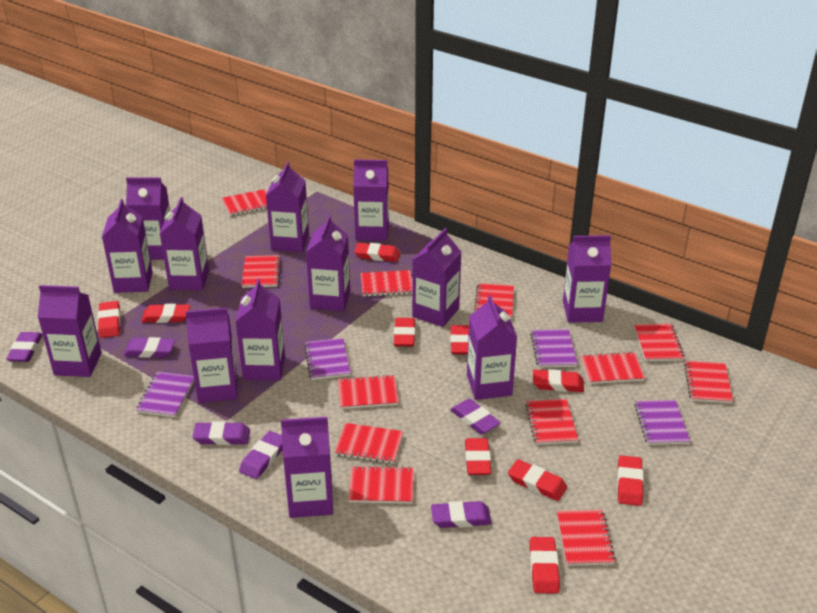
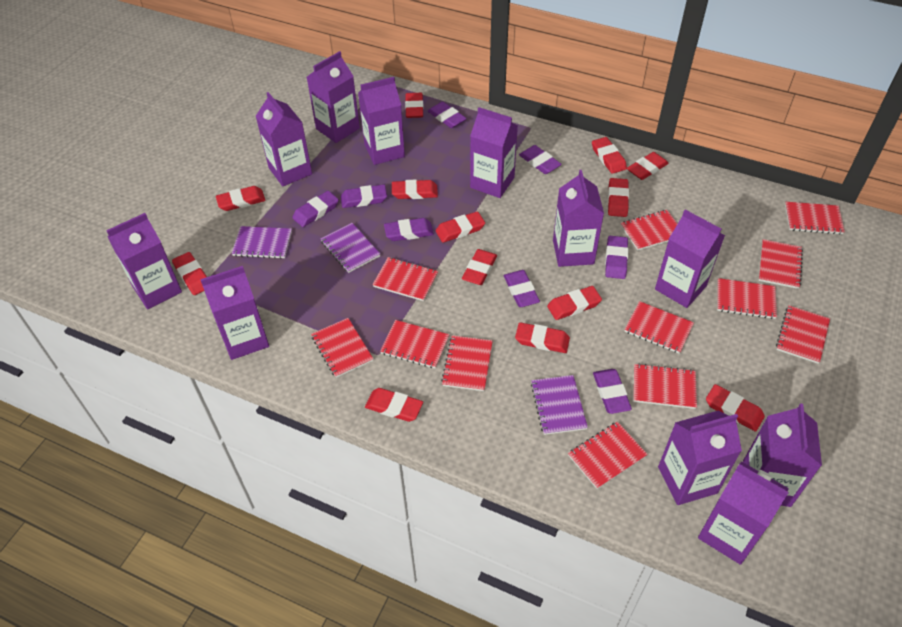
purple carton: [38,285,102,377] [102,199,153,293] [126,177,170,260] [160,197,209,290] [185,308,237,403] [235,279,285,381] [266,162,309,252] [281,417,333,518] [306,215,350,311] [353,159,389,241] [412,228,461,327] [467,295,517,400] [563,235,611,323] = 13 -> [106,213,182,309] [200,266,269,360] [256,92,312,187] [307,51,360,143] [358,77,405,165] [470,107,518,198] [553,170,604,267] [655,210,725,308] [658,411,742,505] [698,461,789,565] [743,403,822,507] = 11
purple eraser: [6,332,43,362] [124,337,175,358] [192,422,250,445] [239,431,283,479] [431,501,492,528] [450,399,501,434] = 6 -> [292,191,339,227] [341,185,387,208] [384,218,434,241] [428,102,467,128] [503,270,540,307] [519,145,562,174] [593,369,632,414] [605,236,628,279] = 8
purple notebook: [136,372,194,417] [304,338,351,380] [530,329,578,368] [634,400,690,445] = 4 -> [232,226,292,259] [321,223,380,273] [531,375,588,435] = 3
red eraser: [98,301,120,338] [141,304,190,323] [354,243,400,262] [394,318,415,347] [450,325,469,355] [465,438,491,475] [508,459,567,501] [530,537,560,594] [533,369,584,392] [617,455,644,506] = 10 -> [172,252,207,295] [216,186,265,211] [365,388,423,422] [392,179,438,199] [405,93,424,118] [435,211,485,243] [462,249,497,285] [515,322,570,353] [547,286,602,320] [592,137,627,174] [608,178,629,217] [627,152,669,180] [706,384,765,432] = 13

